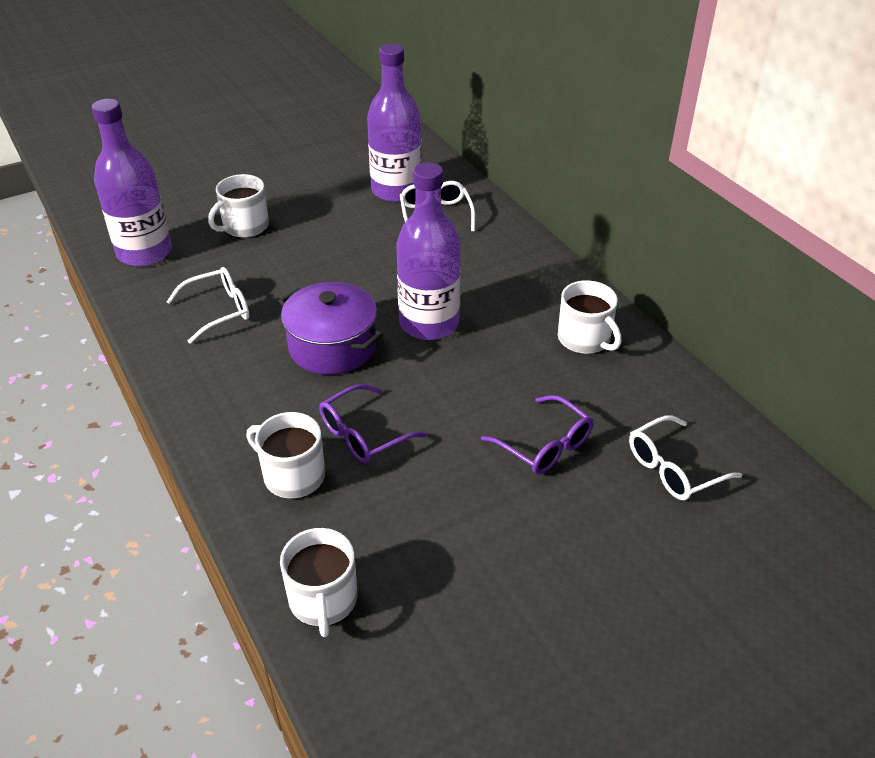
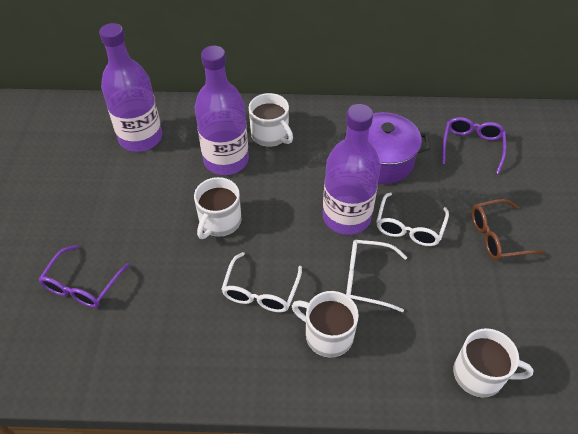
brown glasses: none = 0 -> [472,199,545,260] = 1

